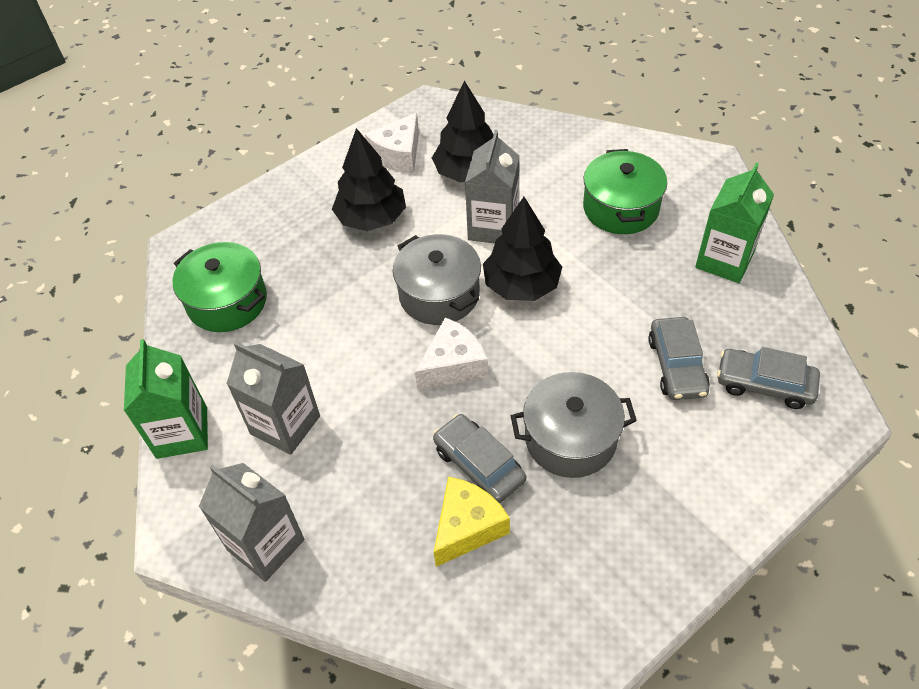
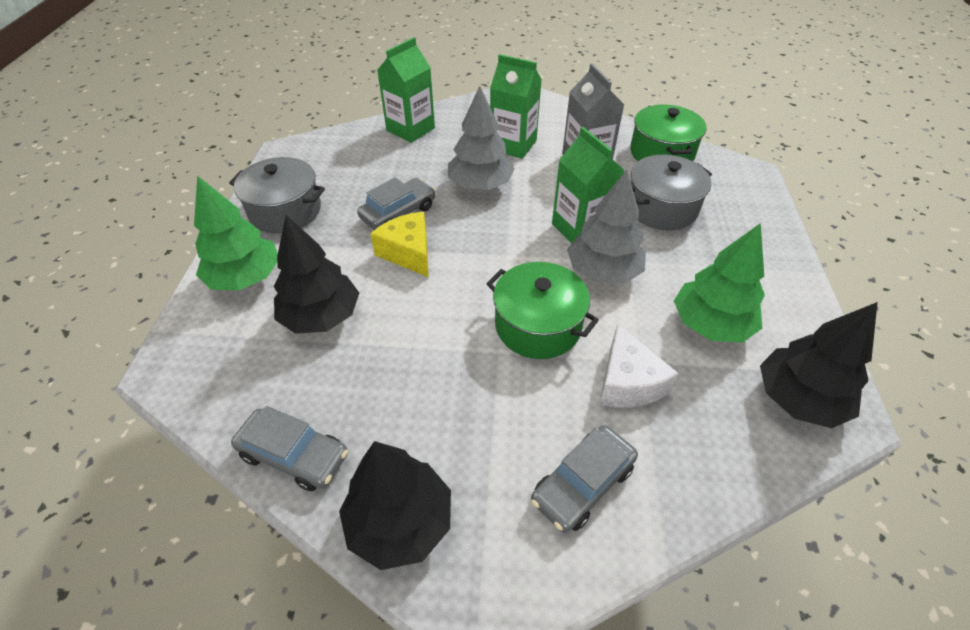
green carton: [124,339,208,459] [695,163,774,283] = 2 -> [377,37,435,143] [490,54,542,159] [552,127,625,244] = 3
green tree: none = 0 -> [194,176,278,291] [674,223,765,343] = 2
grey carton: [199,463,304,582] [227,342,320,455] [465,130,519,243] = 3 -> [562,63,624,160] = 1
grey tree: none = 0 -> [448,86,515,190] [567,170,646,284] = 2
white cheese: [365,113,419,173] [415,317,488,390] = 2 -> [599,324,678,408] = 1

